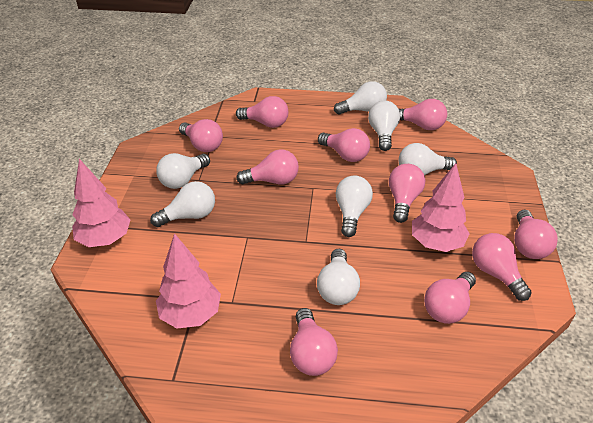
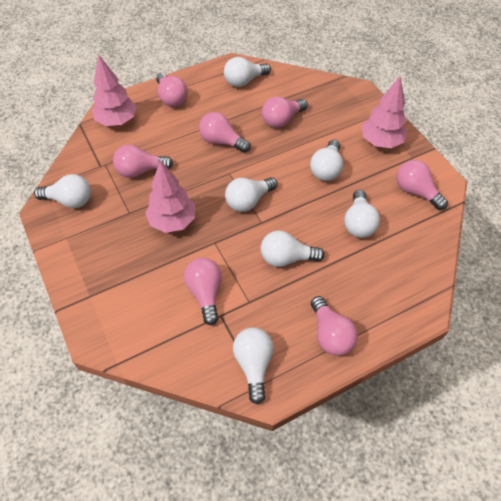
pink light bulb: [179,119,223,152] [236,96,288,128] [236,149,299,185] [290,308,338,376] [318,128,370,162] [389,164,425,223] [398,99,447,130] [424,272,476,324] [472,233,532,301] [514,210,558,259] = 10 -> [113,145,173,178] [156,73,188,107] [184,258,222,325] [199,112,251,153] [262,96,308,128] [311,296,358,356] [396,160,448,210] = 7

